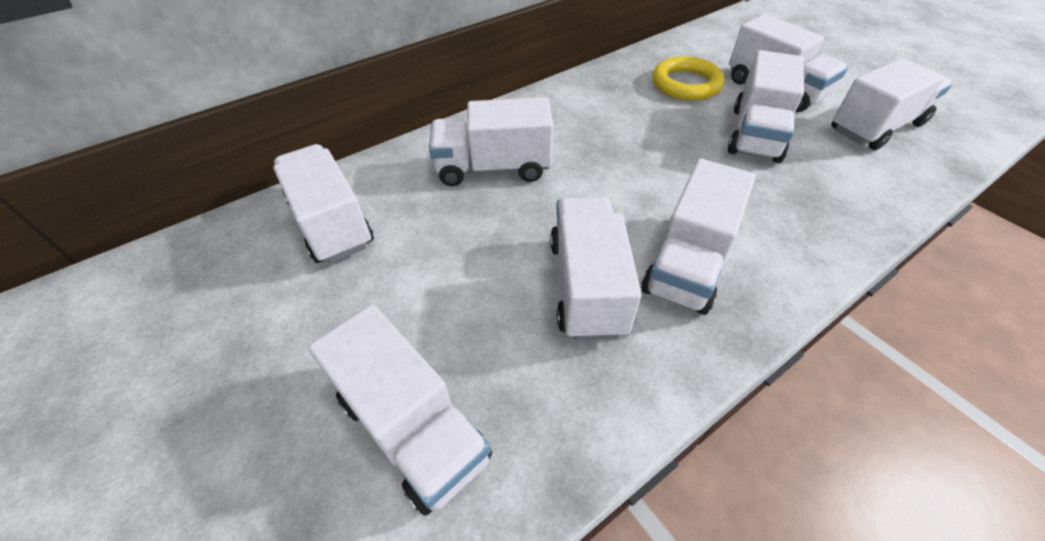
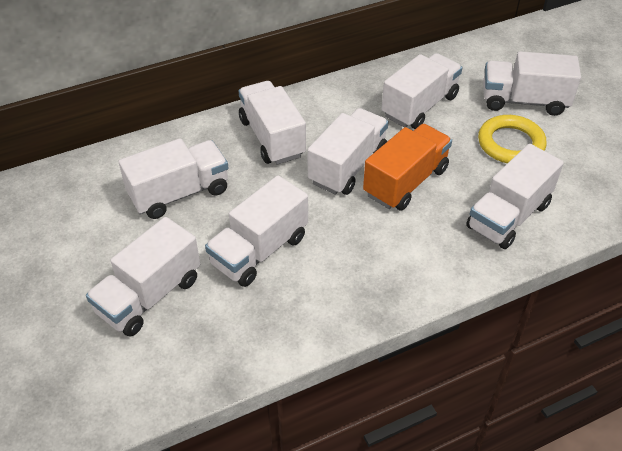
orange truck: none = 0 -> [363,124,452,211] = 1

